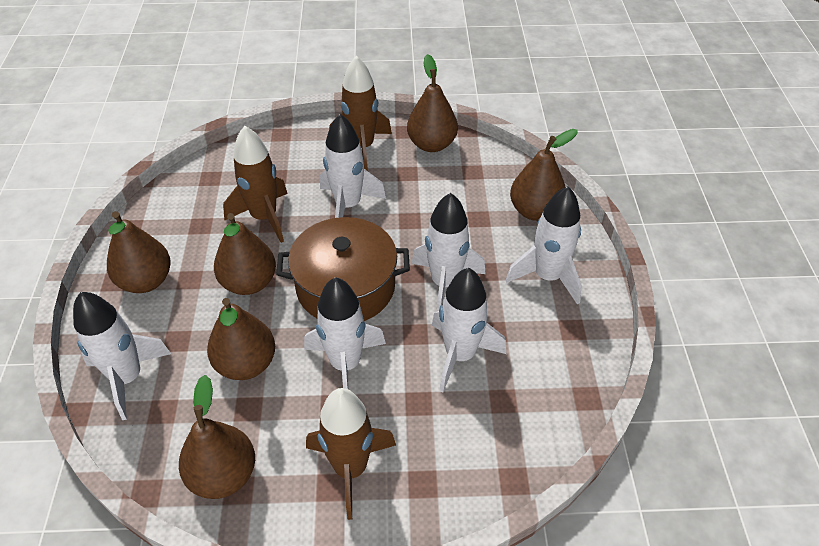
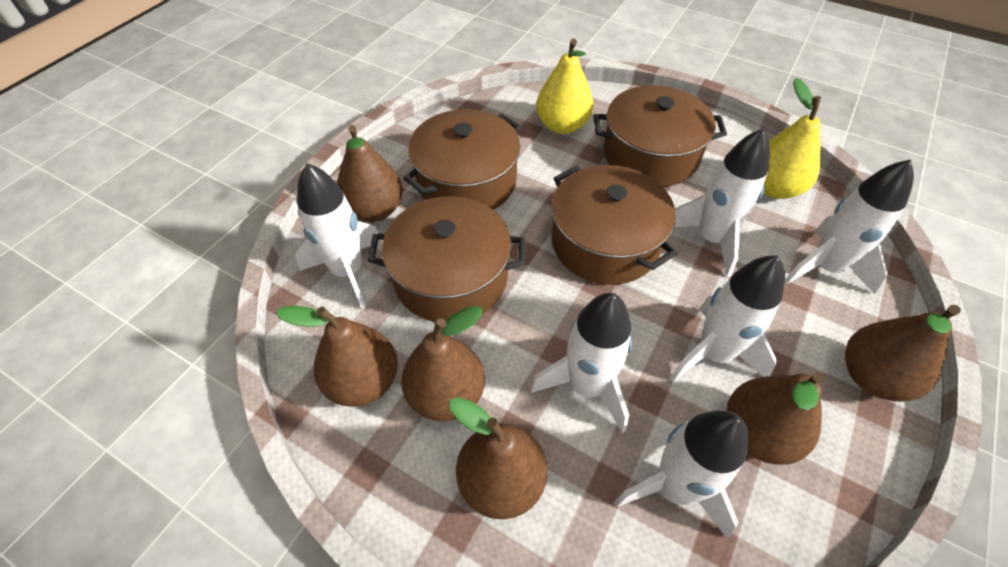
brown pot: [276,217,410,321] = 1 -> [367,196,525,322] [403,109,521,210] [552,165,677,285] [593,85,727,187] = 4
brown rocket: [223,126,288,243] [306,388,396,520] [329,56,392,171] = 3 -> none = 0
yellow pear: none = 0 -> [536,39,594,134] [764,78,821,199] = 2

